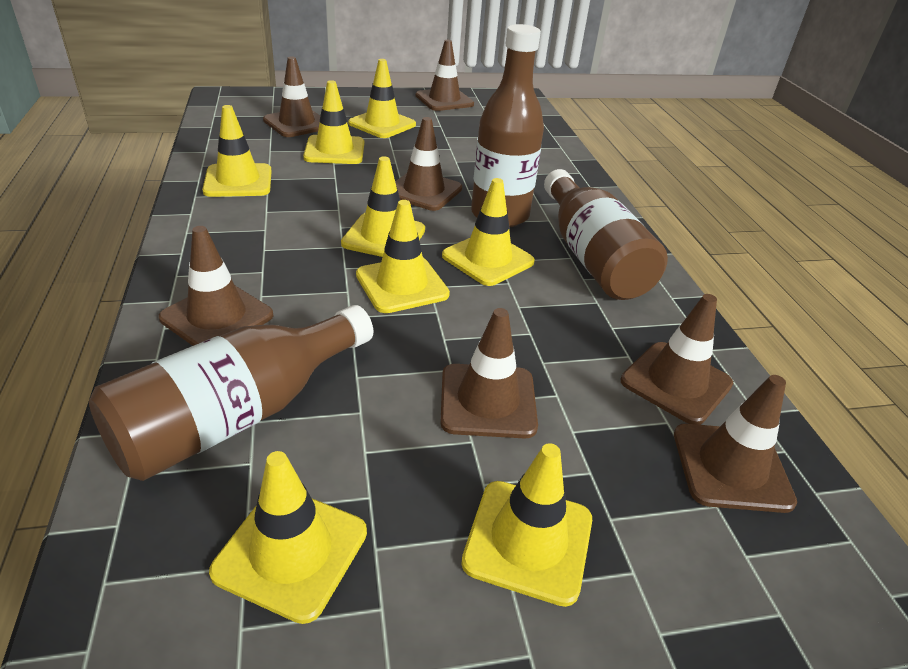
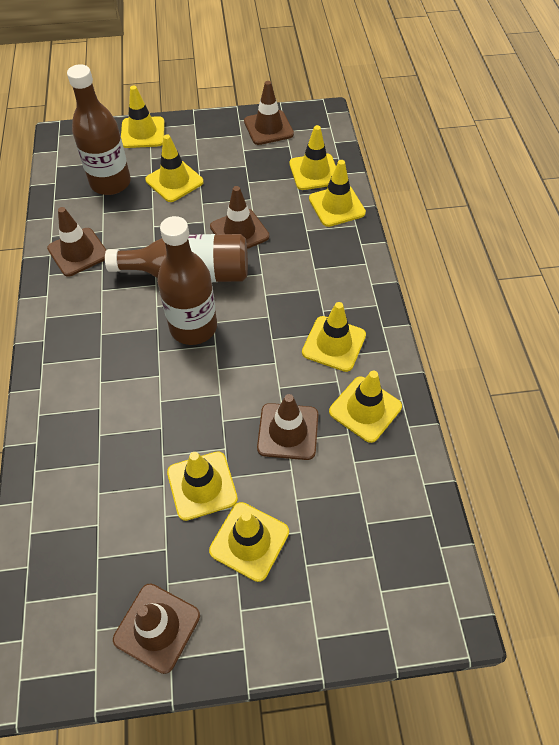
brown traffic cone: [159,226,273,346] [263,56,320,137] [395,117,462,211] [415,40,474,111] [441,308,538,438] [621,294,733,425] [674,375,797,513] = 7 -> [47,207,106,276] [113,583,200,674] [210,186,269,249] [244,81,294,145] [257,394,318,460] = 5

